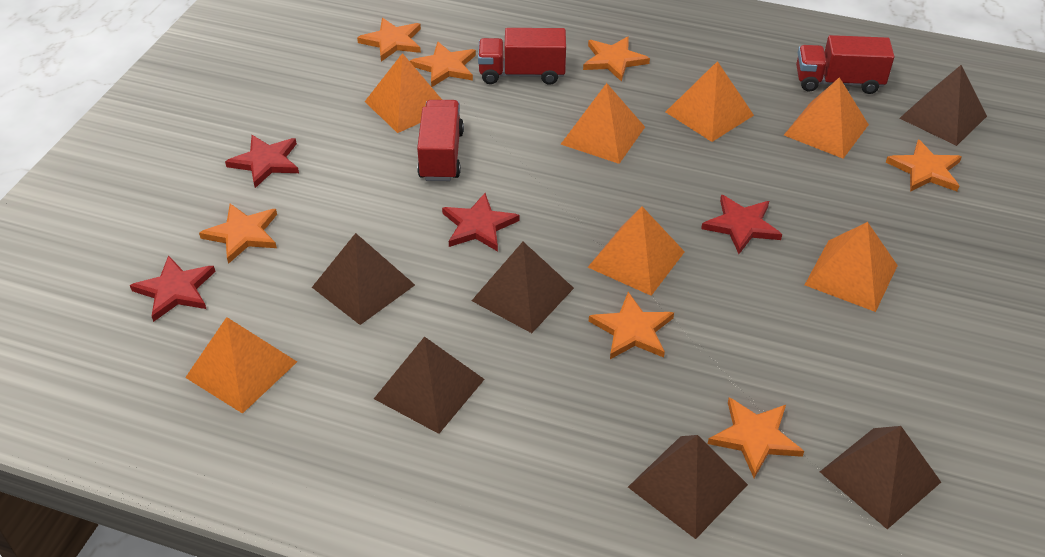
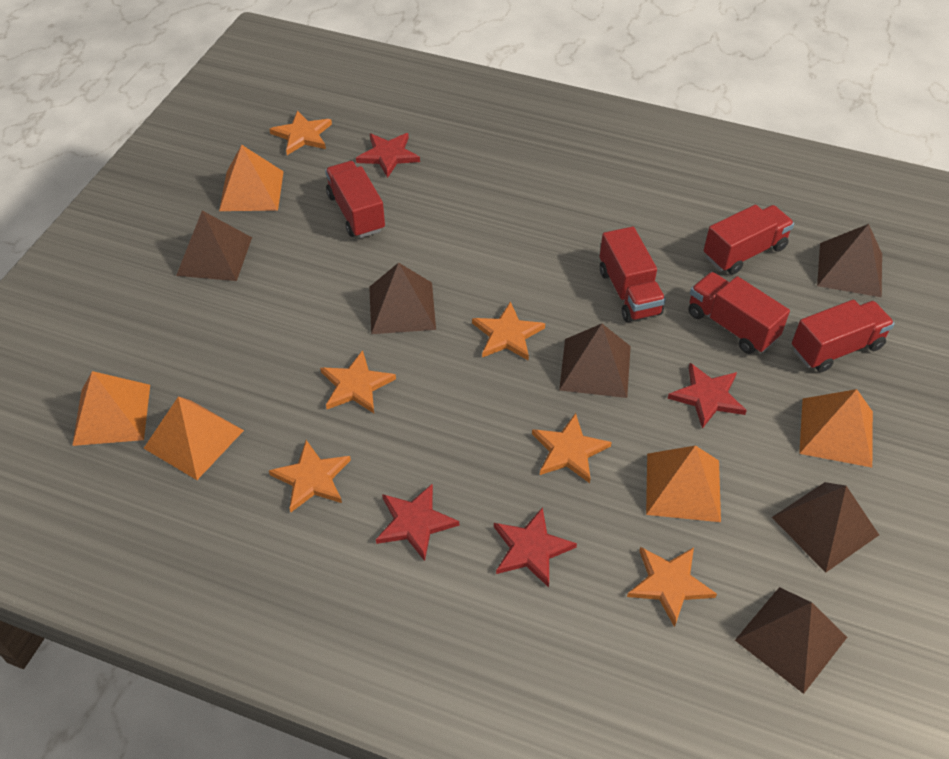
orange pyramid: [185,317,297,414] [365,53,442,133] [561,83,645,164] [588,207,685,296] [666,61,754,142] [784,77,869,159] [805,222,898,312] = 7 -> [72,371,150,446] [144,396,244,480] [219,145,284,211] [646,445,721,522] [799,389,873,468] = 5
orange star: [199,204,277,264] [357,18,421,61] [410,42,476,87] [583,37,650,82] [589,292,674,359] [708,397,804,478] [886,139,962,192] = 7 -> [269,110,332,155] [269,440,351,512] [320,350,396,413] [472,301,545,361] [532,413,612,483] [627,547,717,627] = 6
red truck: [417,100,464,181] [478,28,566,85] [796,35,894,94] = 3 -> [325,161,385,238] [600,227,666,322] [688,272,790,354] [704,205,794,275] [792,299,895,372] = 5

